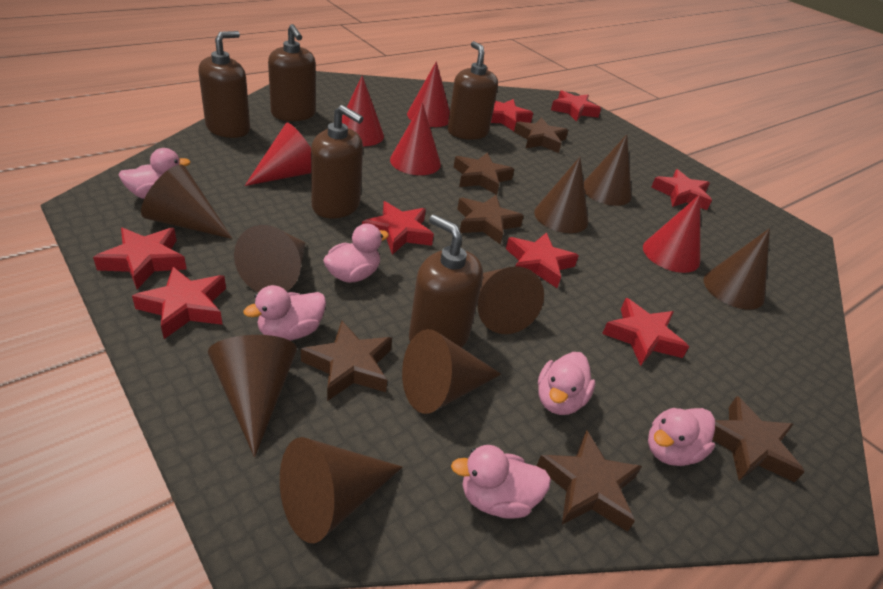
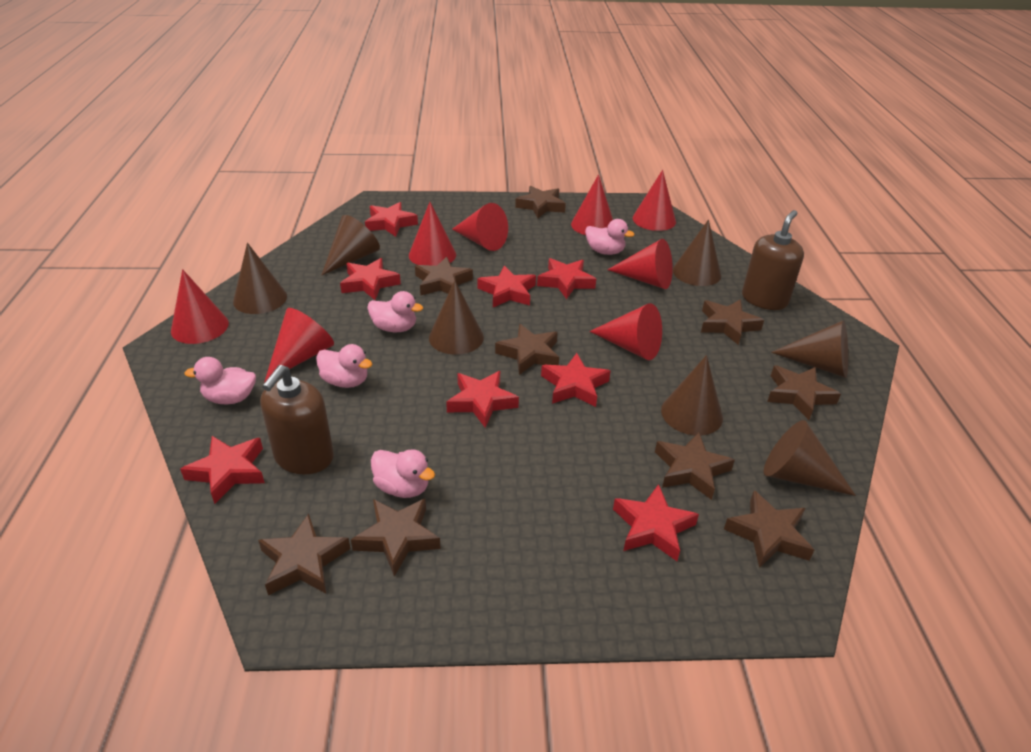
brown cone: [141,165,233,239] [208,335,297,457] [234,225,305,293] [280,437,403,543] [402,329,501,414] [478,266,544,334] [534,157,588,233] [584,134,632,206] [704,228,770,309] = 9 -> [233,243,287,314] [322,215,380,275] [429,280,484,355] [661,355,723,436] [673,220,721,286] [764,420,856,496] [771,320,848,378] = 7
brown soap dispenser: [199,31,250,138] [268,24,316,121] [311,105,363,218] [409,214,483,348] [448,41,498,140] = 5 -> [260,365,334,474] [742,210,804,310] = 2
brown star: [301,321,392,401] [454,152,514,195] [457,195,524,245] [514,117,568,153] [537,430,642,532] [713,396,805,482] = 6 -> [258,514,350,595] [351,499,441,576] [415,257,473,295] [495,324,559,375] [515,186,566,218] [655,432,735,500] [701,299,764,345] [724,490,814,568] [767,365,841,420] = 9
pink duck: [118,148,191,199] [243,285,326,341] [323,223,389,283] [451,445,551,519] [538,352,595,415] [648,408,715,466] = 6 -> [184,357,256,404] [316,344,372,388] [367,291,423,332] [371,449,435,498] [585,219,635,255] = 5
red cone: [245,123,311,186] [342,75,384,146] [390,102,441,175] [407,61,450,127] [643,194,700,273] = 5 -> [171,269,229,344] [265,308,334,382] [409,202,456,266] [452,203,508,251] [571,174,613,235] [589,303,662,360] [607,239,673,289] [633,170,676,231] = 8

